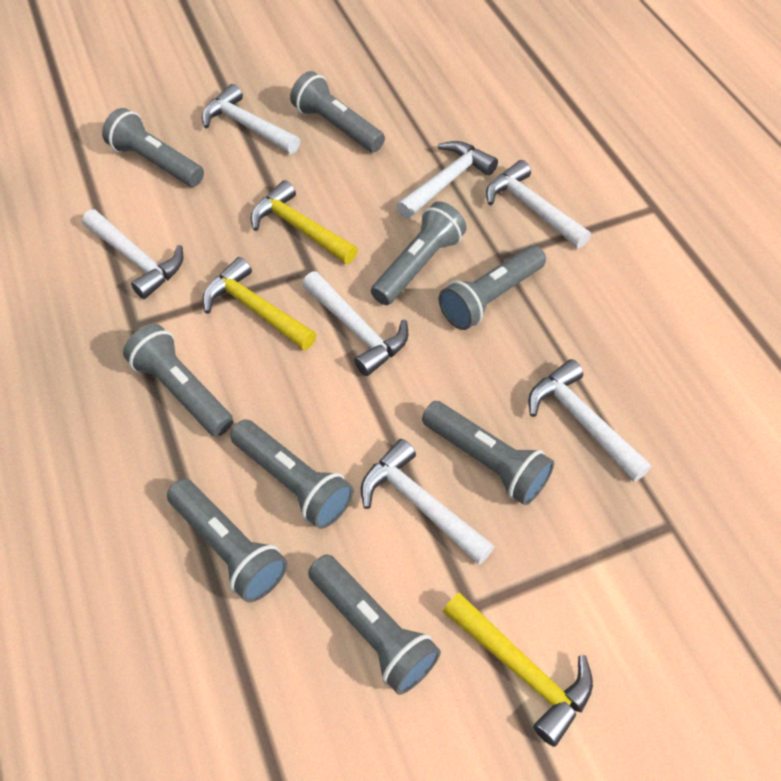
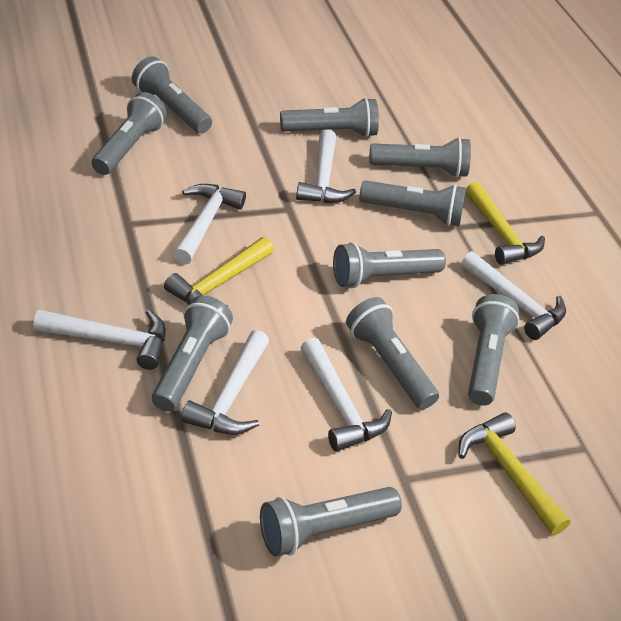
grey flashlight: [102,108,204,187] [123,324,233,437] [167,479,288,603] [230,420,353,529] [290,71,385,152] [308,554,441,695] [371,201,467,305] [422,401,554,505] [439,245,546,330] = 9 -> [92,92,167,175] [132,57,212,134] [152,295,233,412] [260,487,402,556] [280,98,379,137] [333,242,446,288] [346,297,439,409] [359,180,466,227] [369,137,471,178] [468,294,520,406] = 10
white hammer: [82,210,183,299] [202,84,300,154] [302,271,408,376] [361,439,495,565] [396,141,498,219] [486,160,591,248] [528,359,652,482] = 7 -> [33,309,166,370] [173,184,246,265] [181,330,269,435] [296,129,356,203] [300,338,392,452] [461,251,566,340] = 6

